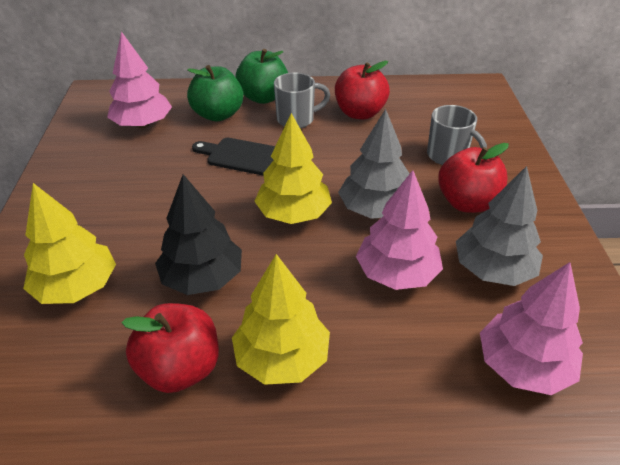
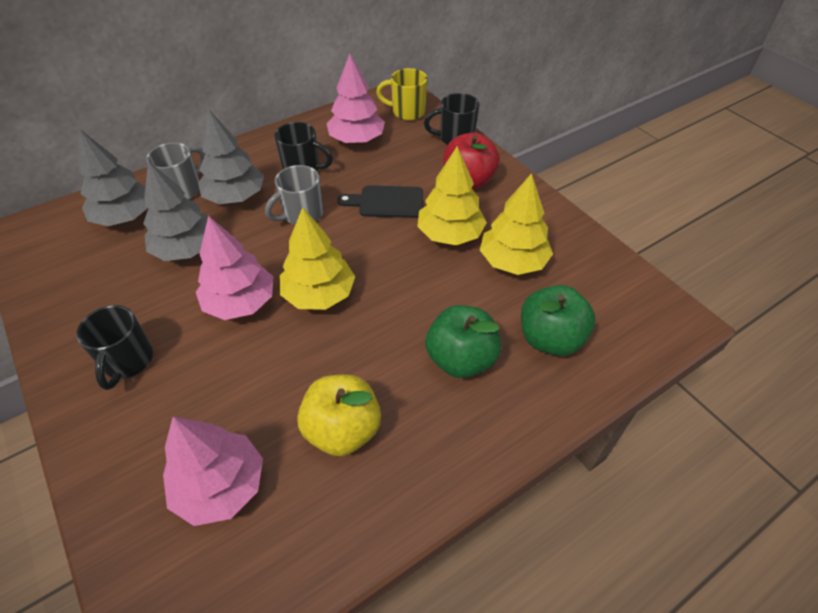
black mug: none = 0 -> [76,305,153,390] [274,122,333,171] [424,93,479,145] = 3
black tree: [155,174,242,295] = 1 -> none = 0
grey tree: [338,109,410,219] [456,166,543,286] = 2 -> [78,129,148,226] [143,161,208,261] [198,109,264,204] = 3
red apple: [122,303,219,393] [335,61,390,119] [438,143,509,213] = 3 -> [443,132,500,189] = 1
yellow apple: none = 0 -> [297,374,381,456] = 1
yellow mug: none = 0 -> [376,68,427,121] = 1

